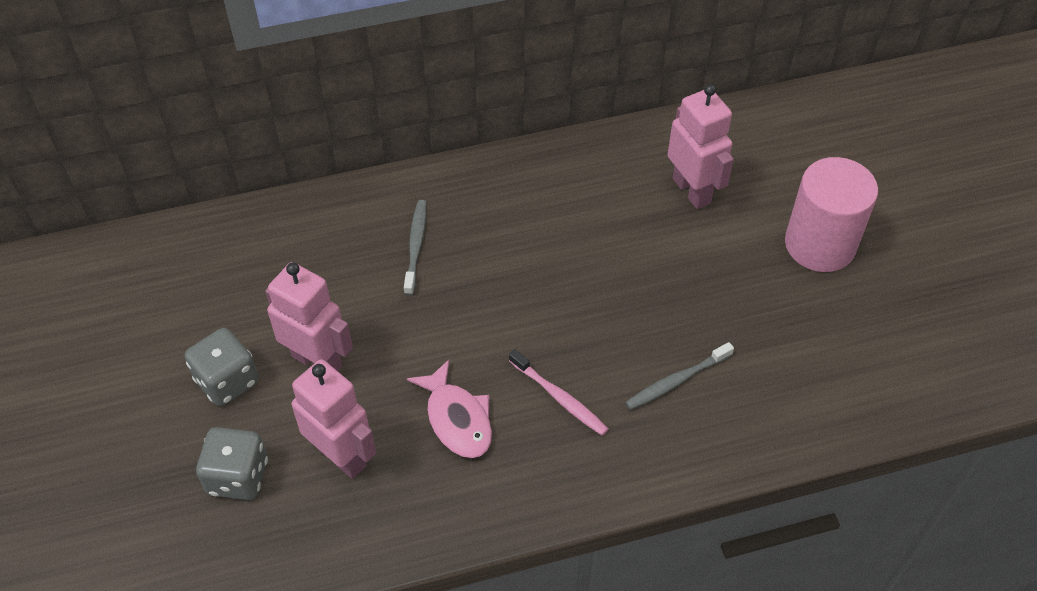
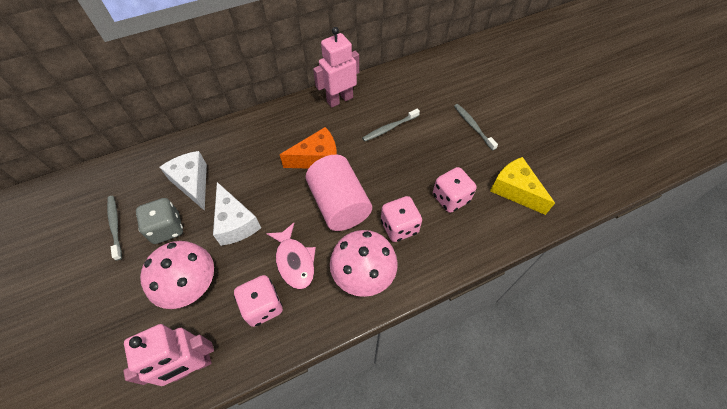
grey dice: [185,328,259,406] [196,427,268,500] = 2 -> [136,198,183,244] = 1
grey toothbrush: [404,200,427,295] [625,342,734,410] = 2 -> [107,196,122,261] [362,109,420,142] [454,104,498,151] = 3
orange cheese: none = 0 -> [280,127,337,169] = 1
pink dice: none = 0 -> [234,275,283,327] [381,196,422,242] [433,167,477,213] = 3
pink mushroom: none = 0 -> [140,241,214,309] [330,230,398,297] = 2
pink robot: [265,262,353,371] [292,359,376,479] [667,84,734,209] = 3 -> [123,324,214,386] [313,27,359,108] = 2
pink toothbrush: [509,349,608,436] = 1 -> none = 0
white cheese: none = 0 -> [160,151,207,211] [213,182,261,246] = 2
yellow cheese: none = 0 -> [490,157,555,215] = 1

